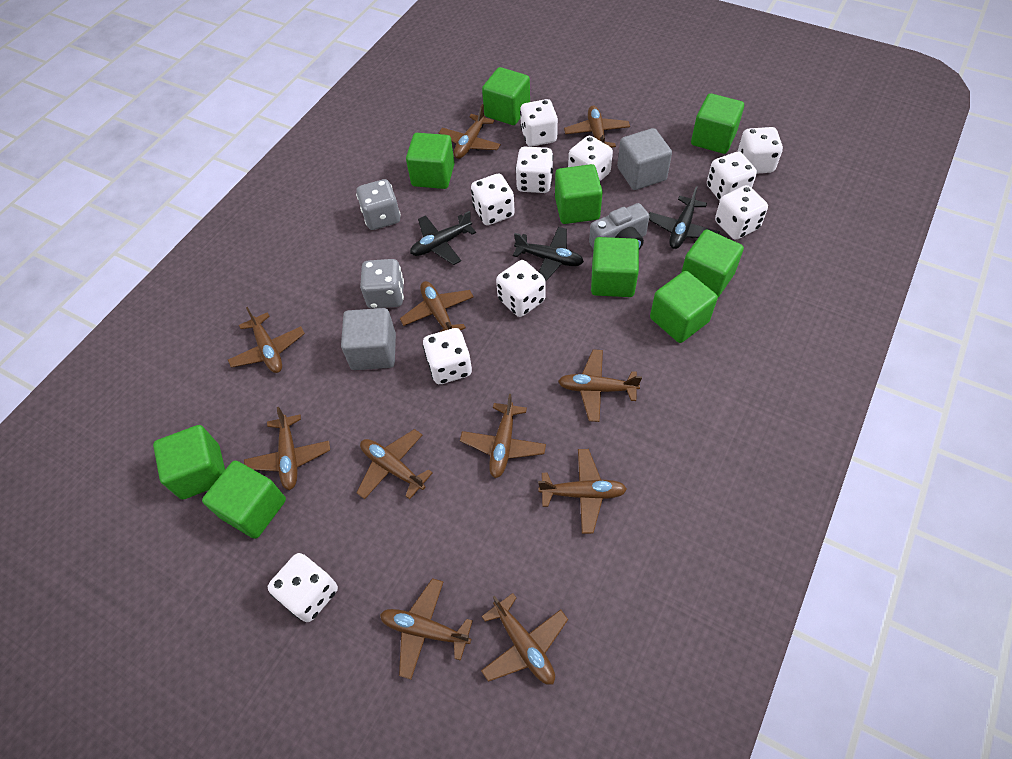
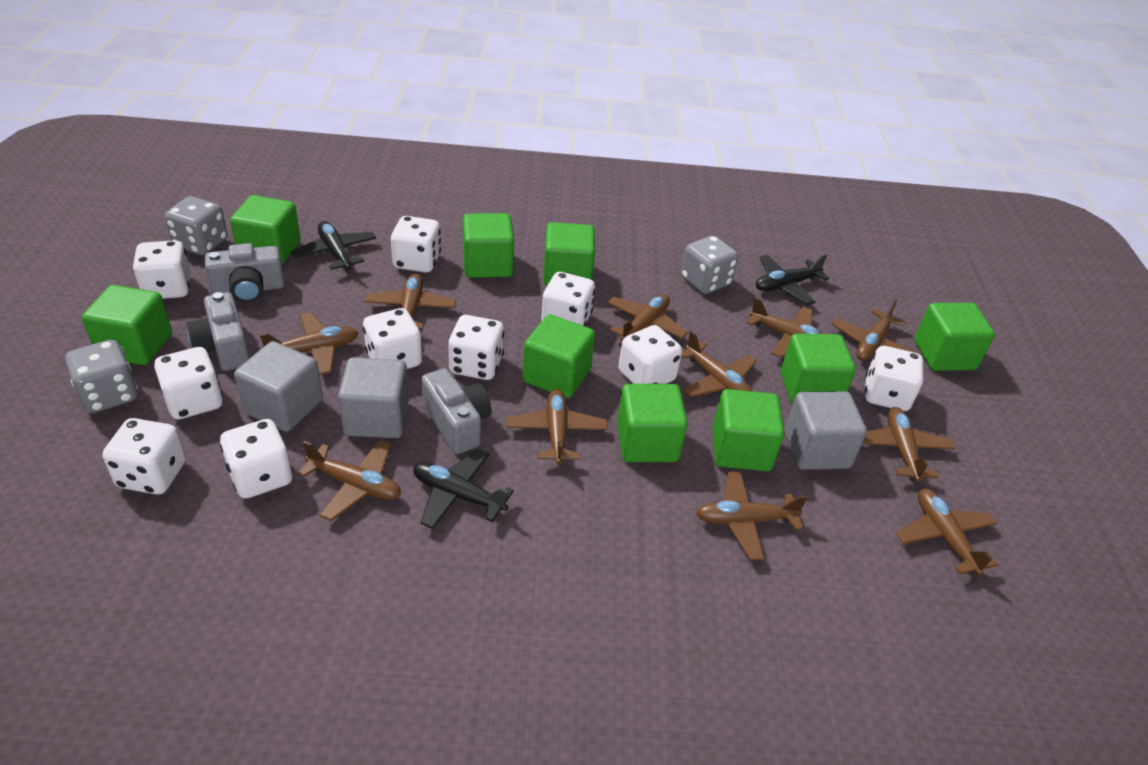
grey camera: [589,203,649,249] = 1 -> [187,292,250,371] [205,243,285,303] [421,368,491,454] = 3
grey cube: [341,308,396,370] [617,128,672,190] = 2 -> [234,341,323,432] [338,357,409,438] [785,391,867,470] = 3
grey dice: [356,179,401,230] [360,259,404,309] = 2 -> [65,340,138,413] [165,196,227,255] [681,236,738,294] = 3

